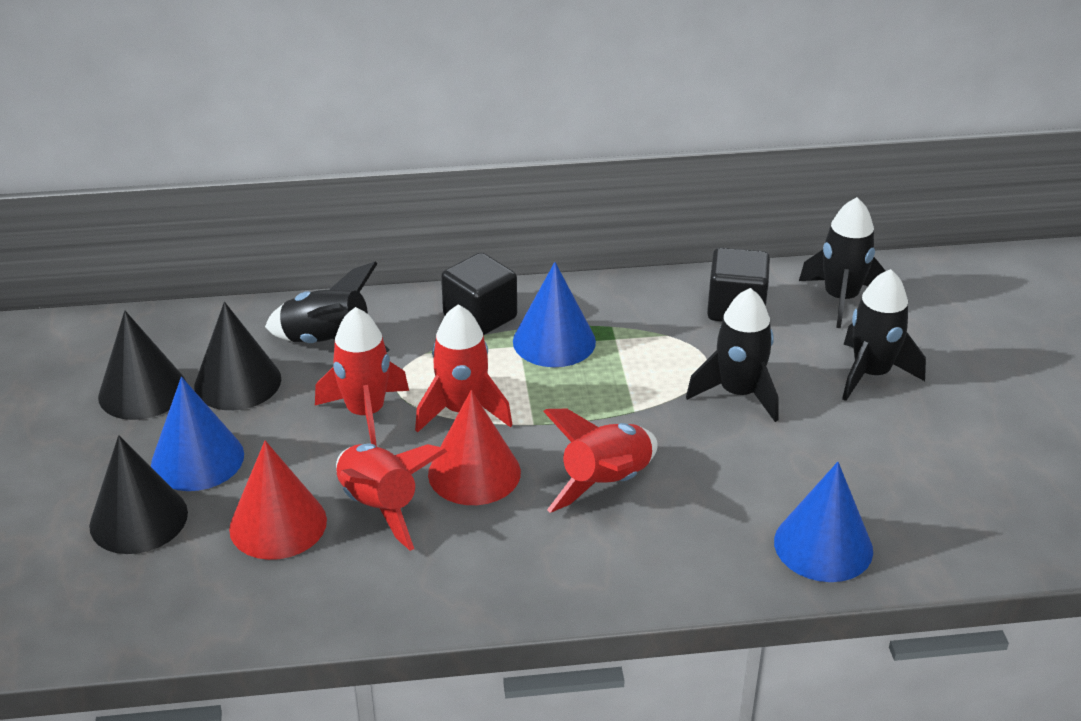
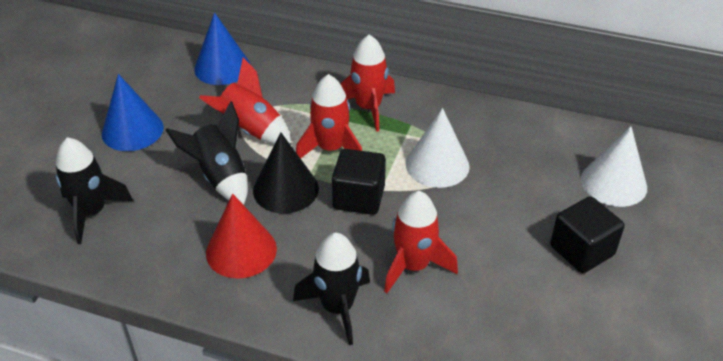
black cone: [89,435,188,554] [98,311,186,420] [194,302,281,410] = 3 -> [253,132,319,213] = 1
black rocket: [265,262,389,352] [686,288,779,422] [799,197,885,328] [842,269,926,401] = 4 -> [55,137,133,244] [166,101,248,205] [293,233,370,345] = 3
blue cone: [151,377,244,491] [513,262,596,367] [774,462,873,582] = 3 -> [102,74,164,151] [194,12,250,85] = 2
red cone: [229,441,327,560] [428,390,521,505] = 2 -> [206,193,277,279] = 1
white cone: none = 0 -> [406,108,469,188] [581,126,647,207] = 2

